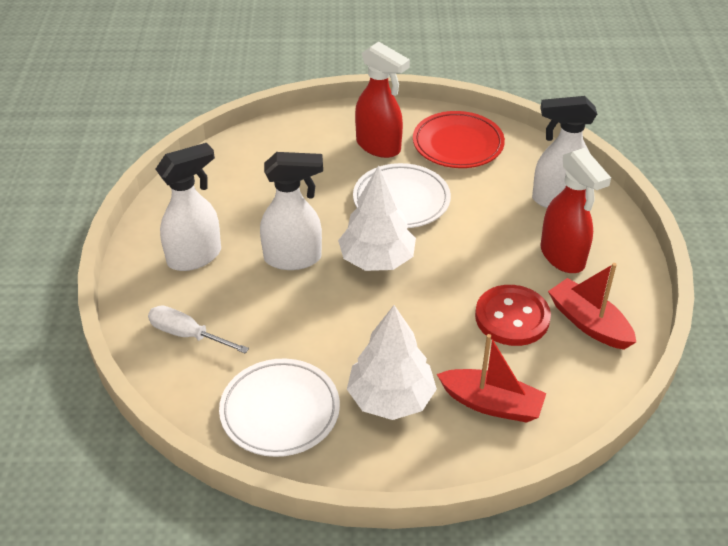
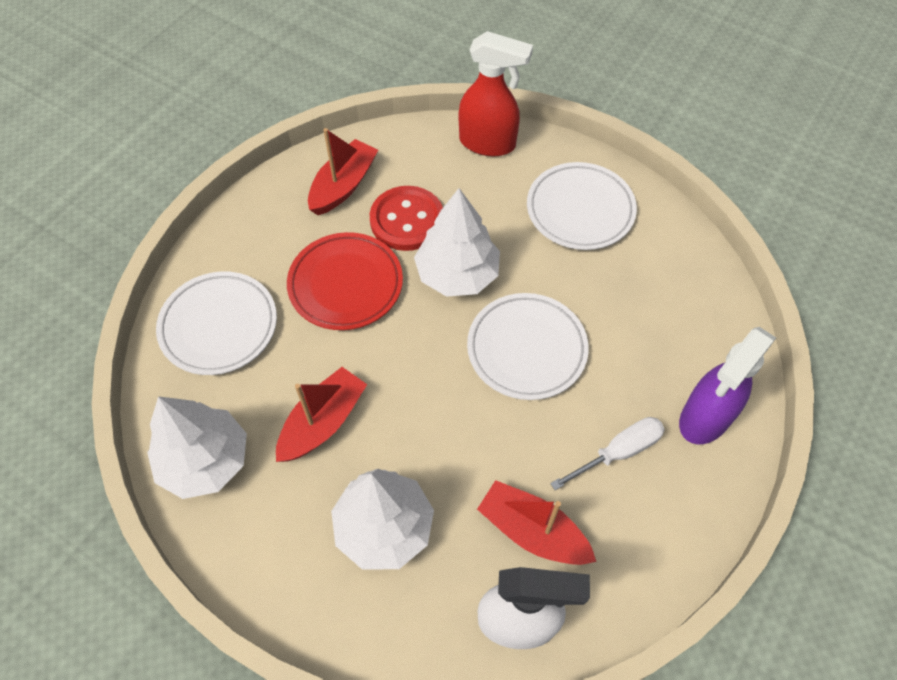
purple spray bottle: none = 0 -> [679,327,776,444] = 1
red boat: [437,334,546,423] [548,263,636,350] = 2 -> [276,367,367,462] [308,128,378,215] [477,480,596,565] = 3
red spray bottle: [355,42,410,158] [541,148,611,273] = 2 -> [459,31,533,156] = 1
white plate: [219,359,340,457] [353,163,451,228] = 2 -> [156,271,277,375] [467,293,589,400] [527,162,637,250] = 3
white spray bottle: [156,143,221,271] [260,152,323,270] [532,96,597,208] = 3 -> [477,567,590,649] = 1
white tree: [338,166,416,271] [347,305,437,420] = 2 -> [147,396,247,499] [331,469,434,570] [414,188,500,297] = 3

